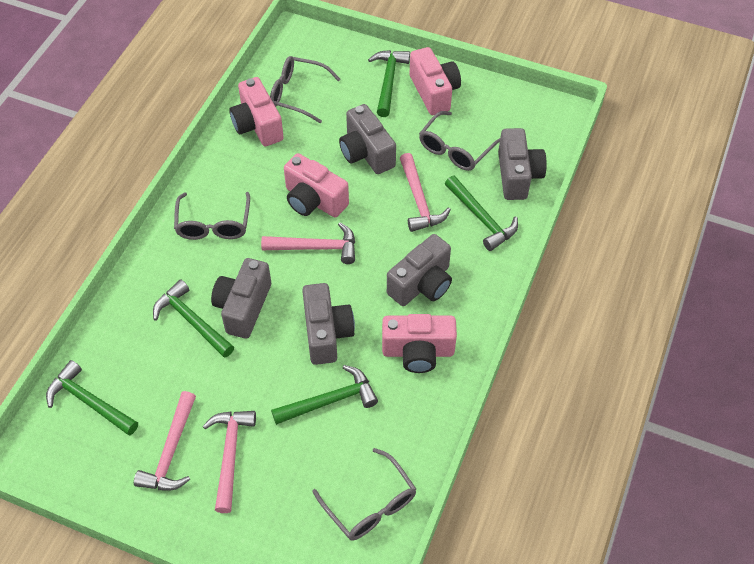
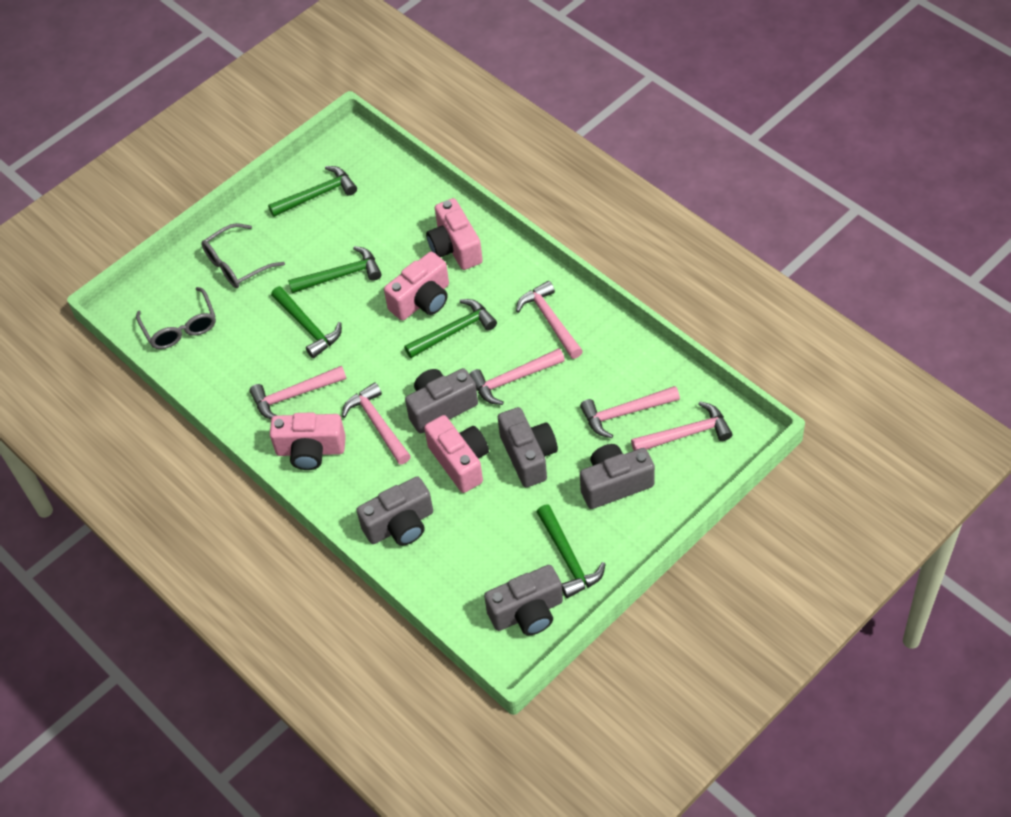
grey glasses: [174,192,250,240] [270,56,341,123] [312,448,416,540] [419,111,500,171] = 4 -> [136,287,216,349] [201,223,285,288] = 2
pink hammer: [134,391,196,491] [203,411,256,513] [261,222,355,264] [400,153,451,232] = 4 -> [249,366,346,419] [342,382,411,465] [469,348,565,405] [516,281,583,359] [580,386,680,438] [631,402,733,450] = 6

